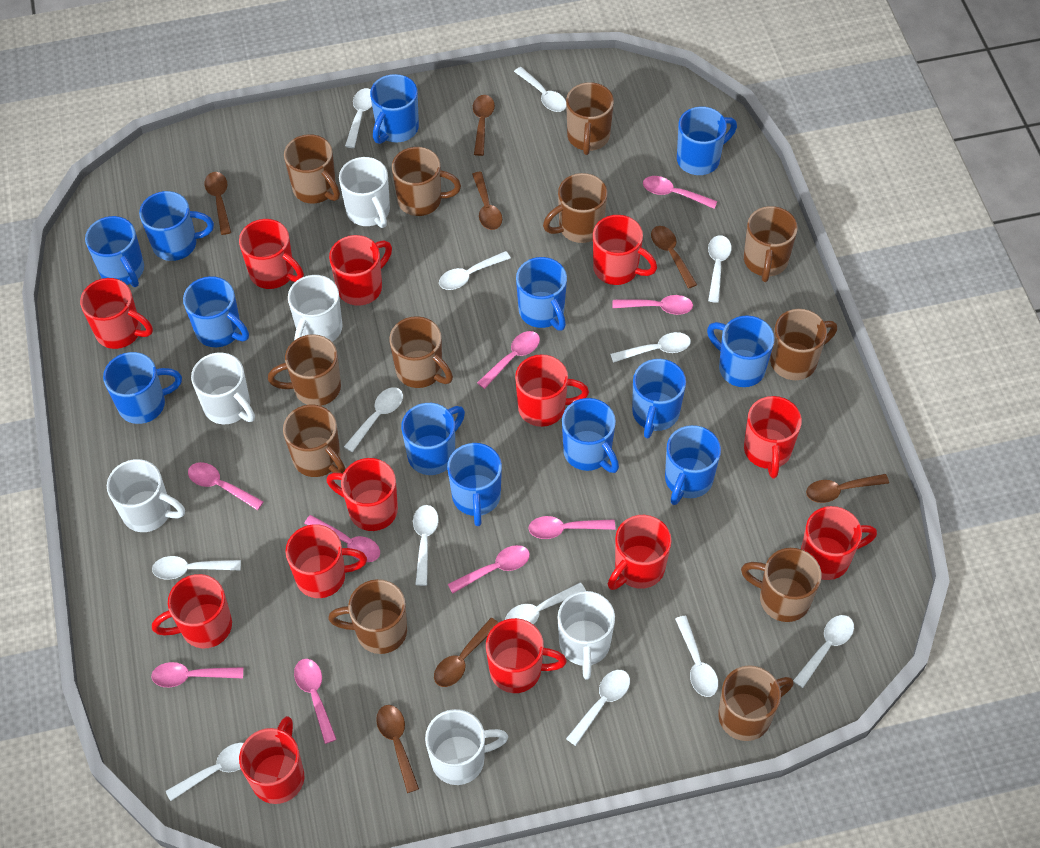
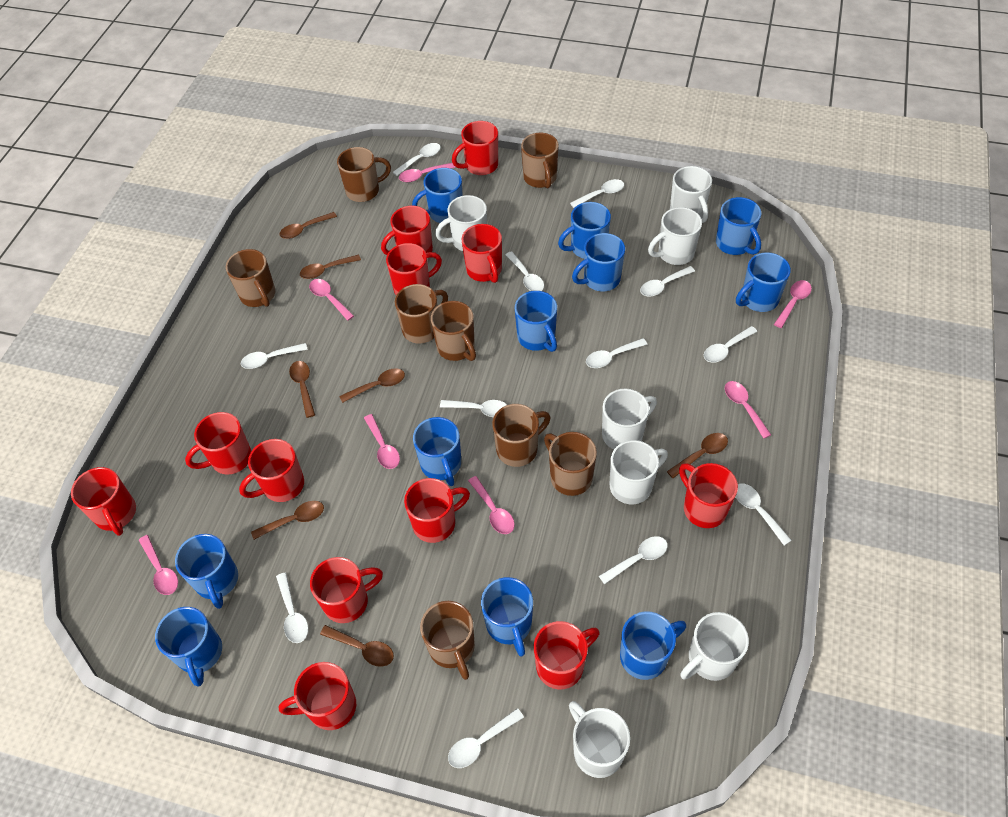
blue mug: [85,216,144,287] [103,352,182,424] [139,191,214,261] [183,276,249,347] [370,74,419,144] [401,403,465,475] [447,443,502,526] [516,257,567,331] [562,398,619,473] [632,359,686,439] [665,425,721,505] [677,106,737,175] [707,315,775,387] = 13 -> [155,607,222,687] [175,534,238,609] [412,168,463,223] [413,417,461,486] [481,577,533,657] [515,291,557,352] [558,202,611,259] [572,233,625,291] [620,611,686,680] [716,197,762,255] [736,252,791,312] = 11
brown mug: [268,334,341,406] [283,405,346,477] [284,134,340,203] [328,579,407,654] [389,316,453,388] [392,147,461,216] [543,173,607,243] [566,82,614,155] [718,665,793,741] [741,548,822,622] [744,206,798,282] [770,309,837,380] = 12 -> [226,249,275,307] [337,147,391,202] [395,284,448,344] [420,601,475,680] [431,301,476,361] [492,404,550,467] [521,133,559,188] [544,432,597,496] = 8
pink spoon: [151,662,243,687] [188,462,264,510] [294,659,337,744] [304,515,380,562] [448,545,530,594] [477,331,540,389] [528,516,615,539] [612,295,693,315] [643,176,718,209] = 9 -> [139,535,178,595] [309,279,354,321] [364,414,400,469] [399,163,455,182] [468,476,515,534] [725,381,771,439] [774,280,812,328] = 7
red mug: [80,278,153,349] [152,574,232,648] [239,219,304,289] [239,716,304,804] [285,524,367,598] [326,458,398,531] [329,235,392,306] [486,618,567,693] [515,354,589,427] [593,215,657,285] [608,515,672,590] [744,396,802,478] [801,506,877,580] = 13 -> [71,467,136,536] [185,412,252,474] [239,439,304,502] [279,662,356,730] [310,557,383,623] [381,206,433,255] [386,243,442,295] [404,478,470,543] [452,121,498,175] [462,224,502,283] [534,621,599,689] [679,463,738,528] = 12
white mug: [107,459,185,532] [191,352,255,424] [288,275,342,342] [339,157,390,228] [425,709,508,785] [558,591,615,680] = 6 -> [435,195,487,251] [569,701,630,778] [602,389,657,449] [610,440,668,504] [648,207,702,265] [670,166,712,223] [680,612,749,681] = 7
white spoon: [152,556,241,580] [166,743,244,801] [344,387,403,452] [345,88,372,148] [413,505,439,586] [439,251,511,290] [505,583,586,625] [514,67,566,112] [566,670,630,746] [610,332,691,363] [675,616,718,697] [708,235,731,303] [793,615,854,688] = 13 -> [241,343,308,369] [276,573,308,643] [393,143,441,176] [440,400,507,417] [448,708,524,768] [505,251,544,291] [570,179,624,208] [586,338,648,368] [599,536,668,584] [640,266,695,296] [704,326,757,363] [736,484,792,546] = 12

